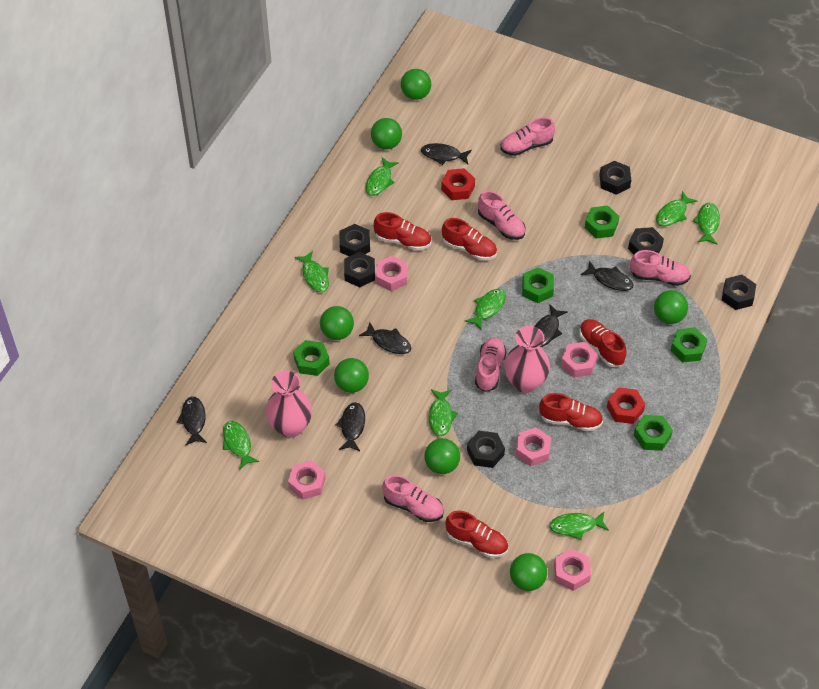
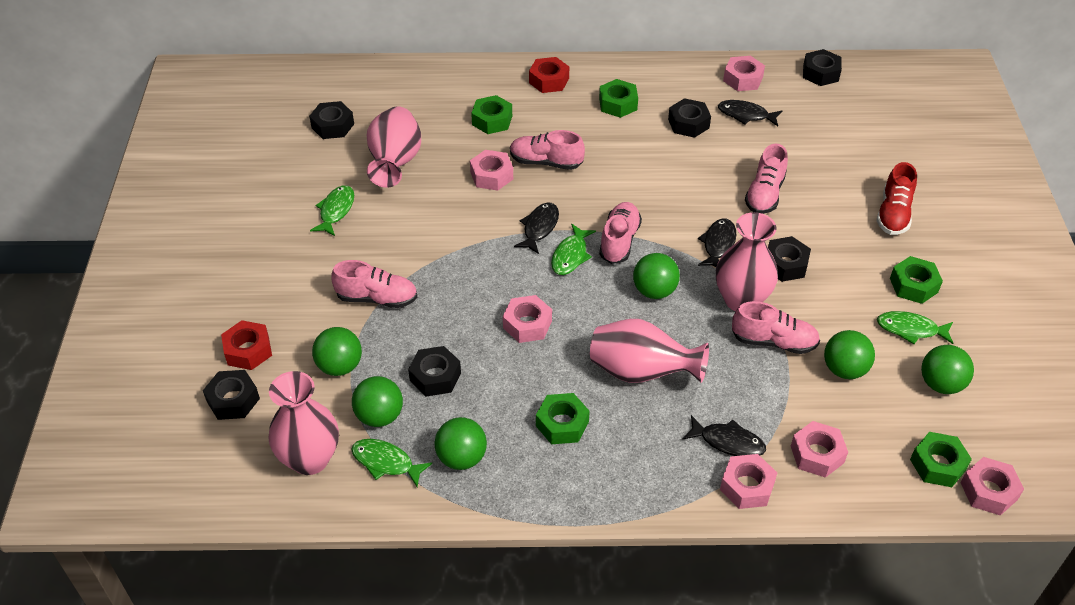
black fish: [177,396,207,445] [336,402,365,451] [359,322,411,354] [421,143,472,165] [535,304,568,347] [581,261,633,291] = 6 -> [514,202,559,254] [682,415,766,456] [698,218,736,267] [718,100,782,126] = 4
green ball: [320,306,354,340] [334,358,369,393] [371,118,402,150] [401,69,431,100] [424,438,460,474] [510,553,547,591] [654,290,688,324] = 7 -> [312,327,362,376] [352,376,403,427] [434,417,487,470] [633,253,680,299] [824,330,875,379] [921,345,974,394] = 6
green fish: [223,421,259,470] [295,251,329,292] [366,157,399,196] [429,389,458,436] [465,289,506,331] [549,511,609,540] [656,191,697,226] [693,203,720,244] = 8 -> [310,185,354,236] [351,439,432,487] [551,224,596,275] [877,311,954,344] = 4
pink nut: [288,460,326,500] [376,256,407,291] [516,427,551,466] [554,549,591,591] [561,342,598,377] = 5 -> [470,150,513,191] [503,295,552,343] [720,454,777,509] [723,56,765,91] [791,421,848,478] [961,457,1024,516] = 6
pink vase: [265,371,312,438] [504,326,550,393] = 2 -> [268,371,339,475] [367,106,421,188] [590,319,709,383] [716,212,778,311] = 4
red shoe: [373,212,431,250] [442,218,497,260] [445,511,508,558] [539,393,603,432] [579,319,627,367] = 5 -> [876,162,917,235] = 1

